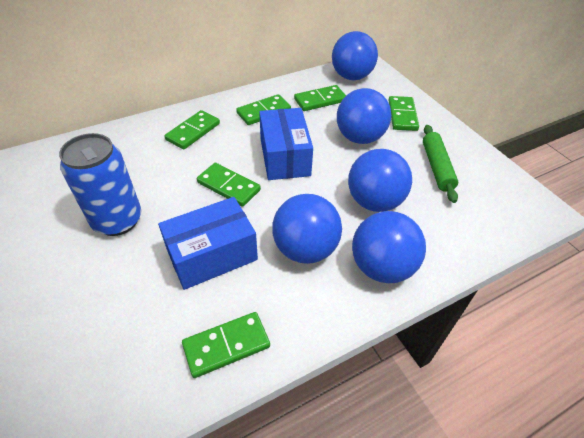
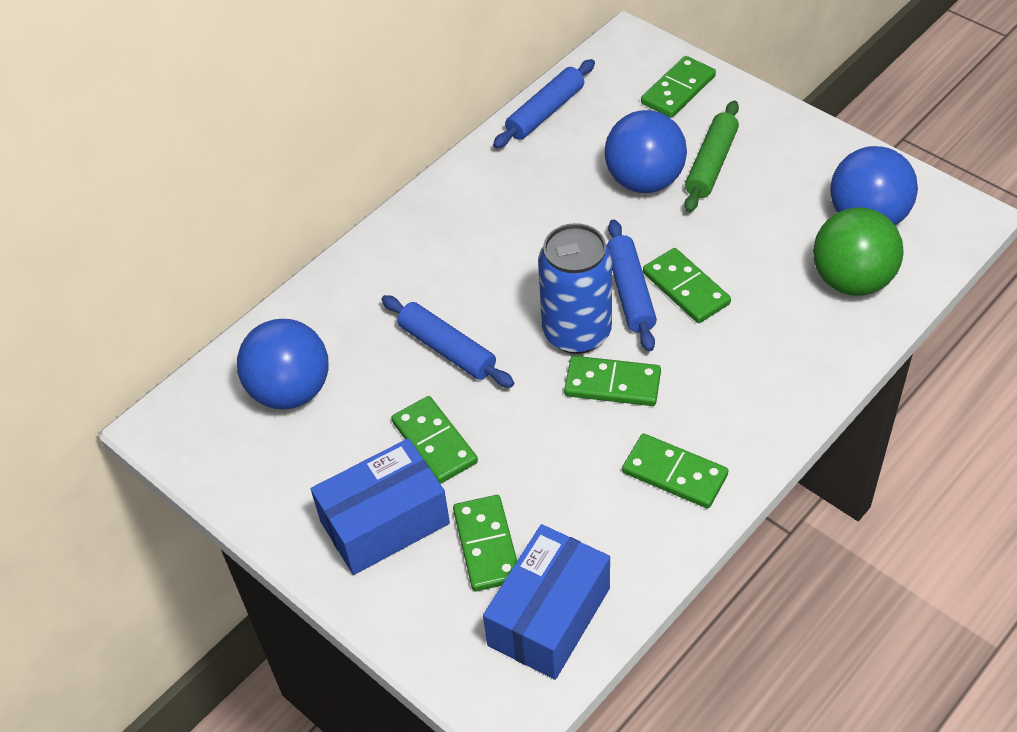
blue ball: [272,194,342,264] [332,31,378,80] [337,88,391,144] [348,149,412,212] [352,211,426,283] = 5 -> [237,319,328,409] [605,110,687,193] [830,146,918,225] = 3
blue rolling pin: none = 0 -> [381,295,514,388] [493,59,595,148] [607,219,657,352] = 3
green ball: none = 0 -> [813,207,904,296] = 1

